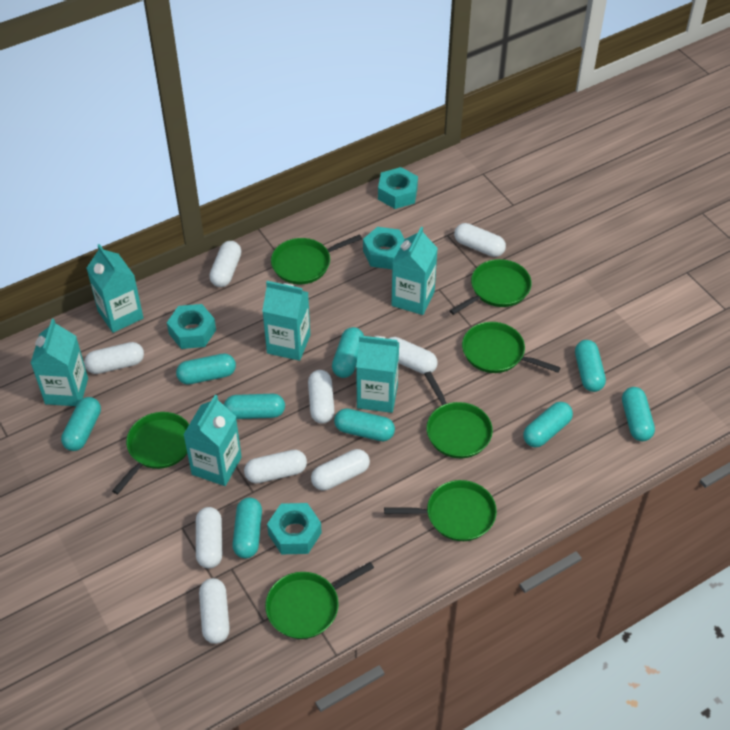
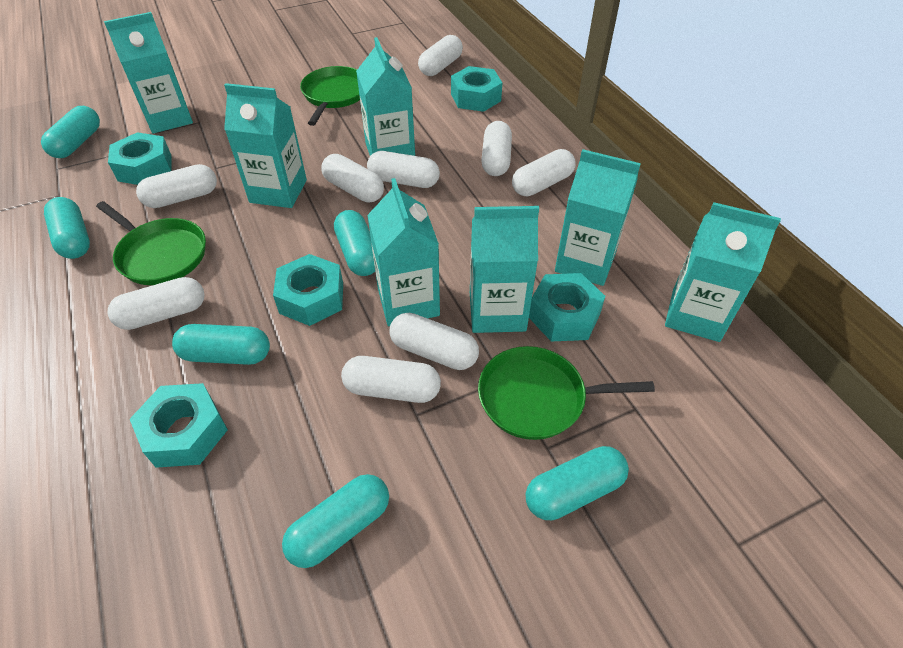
green pan: [112,412,189,494] [265,562,374,639] [271,234,362,284] [384,480,497,541] [424,371,493,458] [449,259,532,315] [462,322,561,373] = 7 -> [96,201,206,285] [300,66,360,126] [478,346,655,440] = 3
turquoise capsule: [61,397,101,451] [176,354,236,385] [224,394,285,419] [232,497,262,558] [332,327,364,378] [334,408,395,441] [523,402,573,447] [575,340,606,392] [622,387,655,441] = 9 -> [41,106,100,158] [44,197,90,259] [172,324,270,365] [282,474,389,568] [334,210,375,276] [526,446,629,520] = 6
turquoise carton: [31,319,88,406] [86,244,143,333] [183,395,242,486] [262,281,310,361] [356,335,399,413] [391,227,438,315] = 6 -> [104,12,193,134] [224,83,307,208] [356,37,415,156] [367,178,440,326] [470,206,539,333] [555,149,641,286] [665,202,781,342] = 7
turquoise nut: [167,304,216,349] [267,503,322,555] [363,227,404,269] [378,167,418,209] = 4 -> [108,132,172,185] [130,383,228,468] [273,254,343,326] [451,66,502,112] [529,273,605,342] = 5

